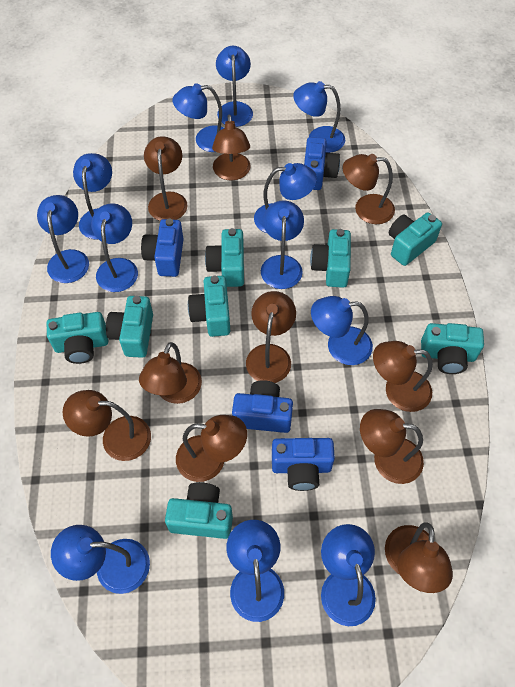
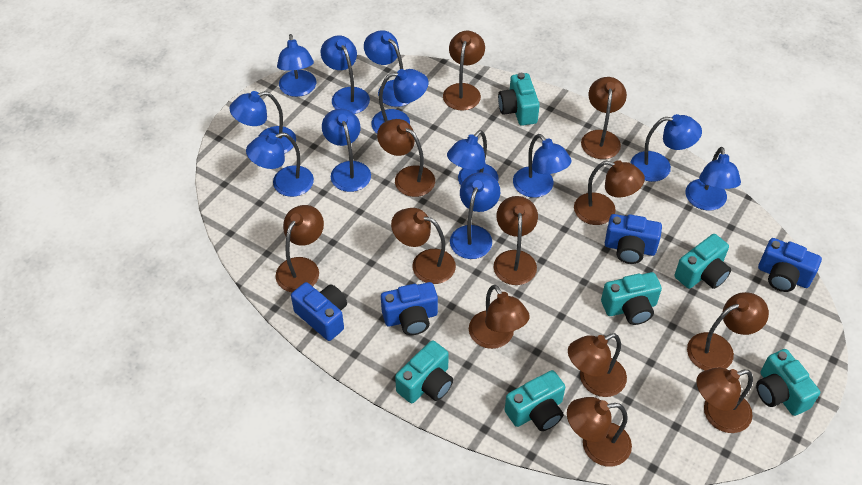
brown lamp: [63,390,151,461] [139,342,202,404] [144,136,188,221] [176,415,247,482] [212,115,251,181] [246,291,296,383] [342,154,395,224] [360,409,424,484] [373,341,433,412] [385,522,453,593] = 10 -> [275,205,324,292] [377,119,435,197] [391,208,456,284] [443,31,485,111] [469,285,530,349] [494,196,538,285] [567,397,632,467] [568,333,627,397] [574,160,645,225] [581,77,627,159] [687,292,769,371] [697,368,753,433] = 12
turquoise camera: [47,312,108,364] [106,296,153,358] [165,482,233,539] [188,276,230,337] [205,228,244,287] [310,229,351,288] [389,212,442,266] [421,323,484,374] = 8 -> [395,340,453,403] [498,73,540,126] [505,370,565,431] [601,272,662,325] [674,234,731,289] [756,349,820,416] = 6

